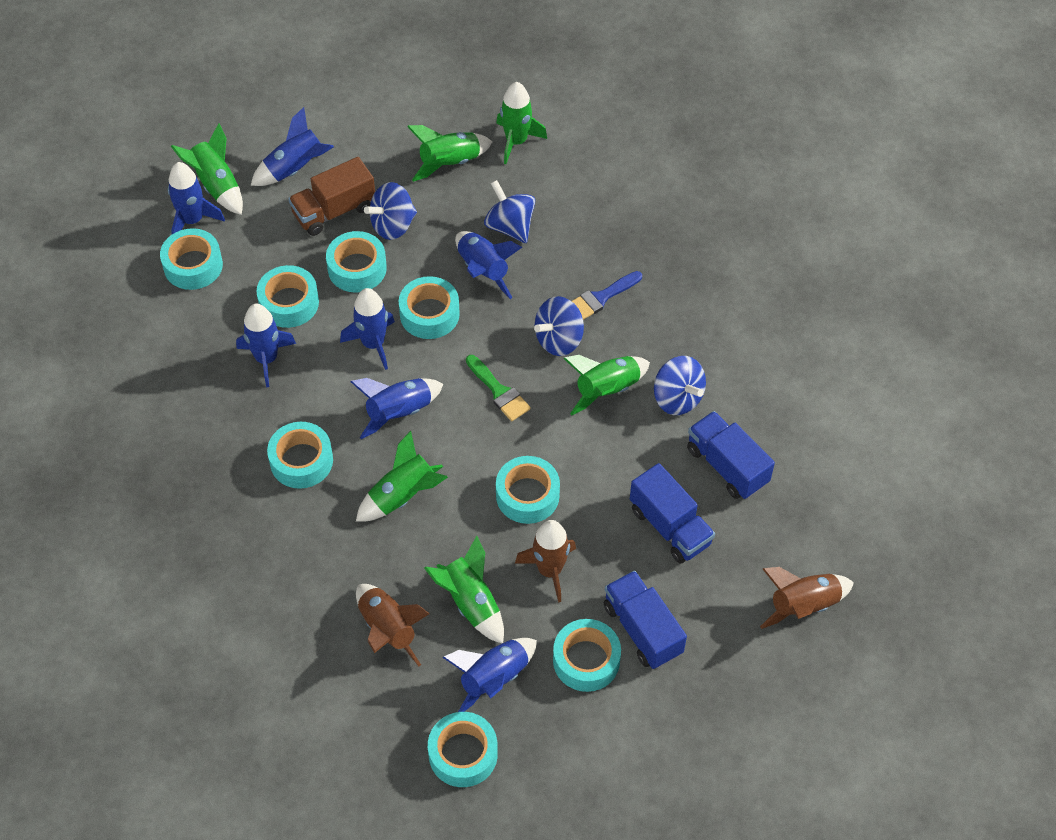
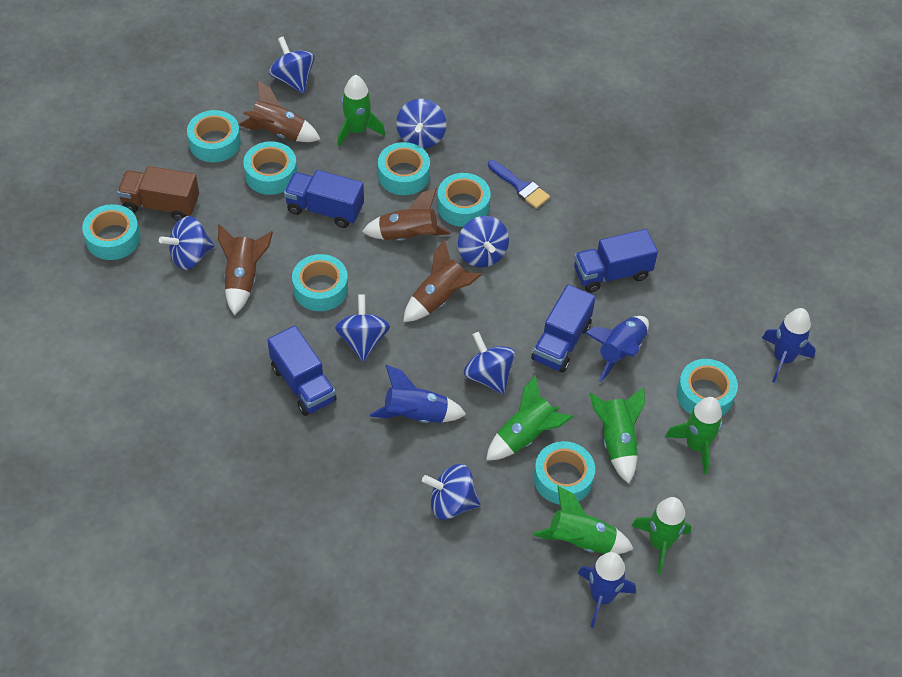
blue rocket: [168,162,225,234] [236,303,296,387] [251,107,334,186] [340,288,395,370] [350,378,443,439] [442,638,537,712] [455,231,522,299] = 7 -> [370,365,466,423] [578,552,636,628] [585,316,649,382] [762,308,815,383] = 4
blue spinning top: [364,182,417,240] [484,180,535,243] [534,296,584,356] [654,356,706,415] = 4 -> [159,216,215,270] [269,36,315,94] [334,294,390,362] [396,99,446,149] [422,464,481,520] [458,216,509,268] [464,332,515,394] = 7
blue truck: [603,571,687,669] [630,463,715,563] [687,411,775,499] = 3 -> [267,326,337,416] [284,170,364,228] [531,285,596,373] [574,229,658,293] = 4
brown rocket: [356,584,429,666] [515,520,576,603] [760,567,854,629] = 3 -> [218,224,273,315] [239,81,321,142] [362,188,451,241] [403,239,482,322] = 4
green brush: [466,355,531,421] = 1 -> none = 0

